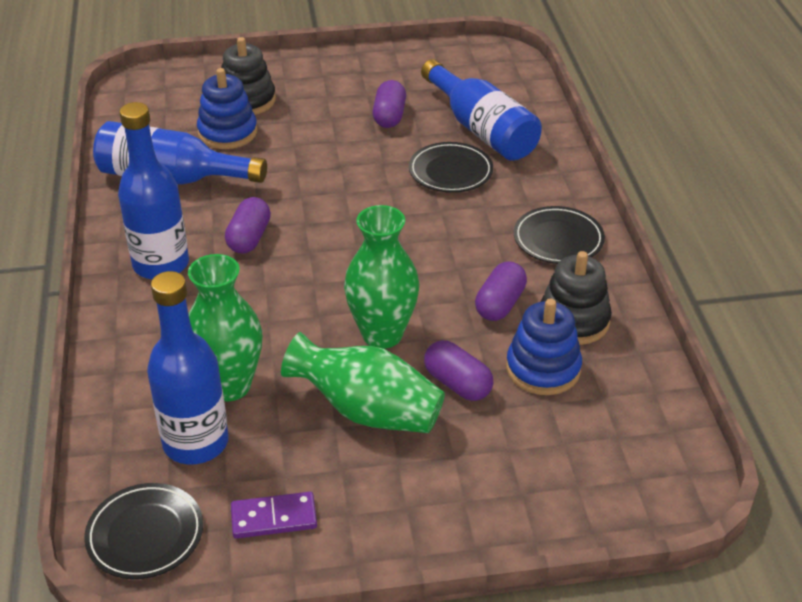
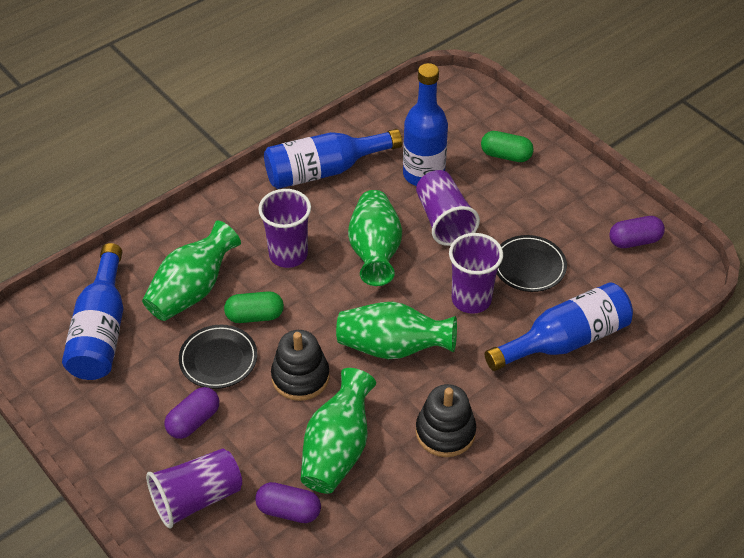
black plate: [84,483,203,579] [409,142,493,193] [514,206,605,264] = 3 -> [179,325,257,389] [497,235,567,292] = 2
blue stacking toy: [197,68,258,149] [506,299,582,395] = 2 -> none = 0
green capsule: none = 0 -> [224,291,284,323] [481,131,534,162] = 2
green vase: [188,254,262,401] [281,332,445,433] [344,205,419,349] = 3 -> [142,221,241,321] [301,368,376,494] [336,302,457,359] [348,190,402,286] = 4
purple capsule: [225,197,271,253] [372,80,406,128] [424,340,493,401] [475,261,527,321] = 4 -> [165,387,219,439] [255,482,321,523] [609,216,665,248] = 3
purple cup: none = 0 -> [146,448,242,529] [258,189,311,268] [416,170,480,246] [449,233,503,314] = 4
purple domino: [231,492,317,539] = 1 -> none = 0

